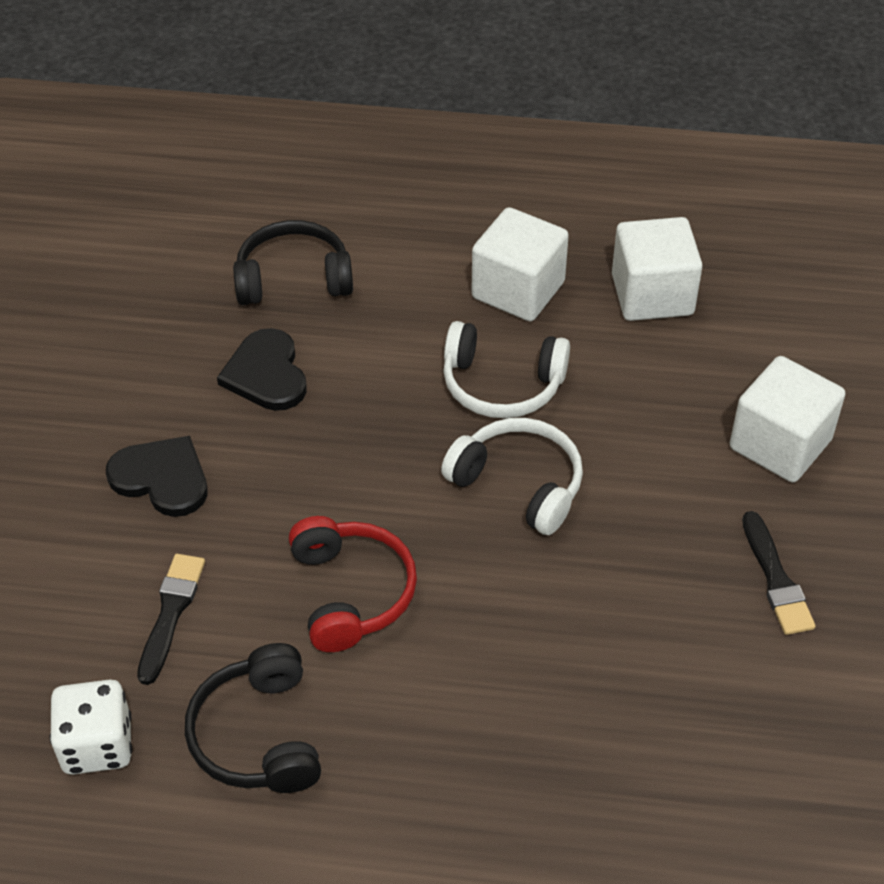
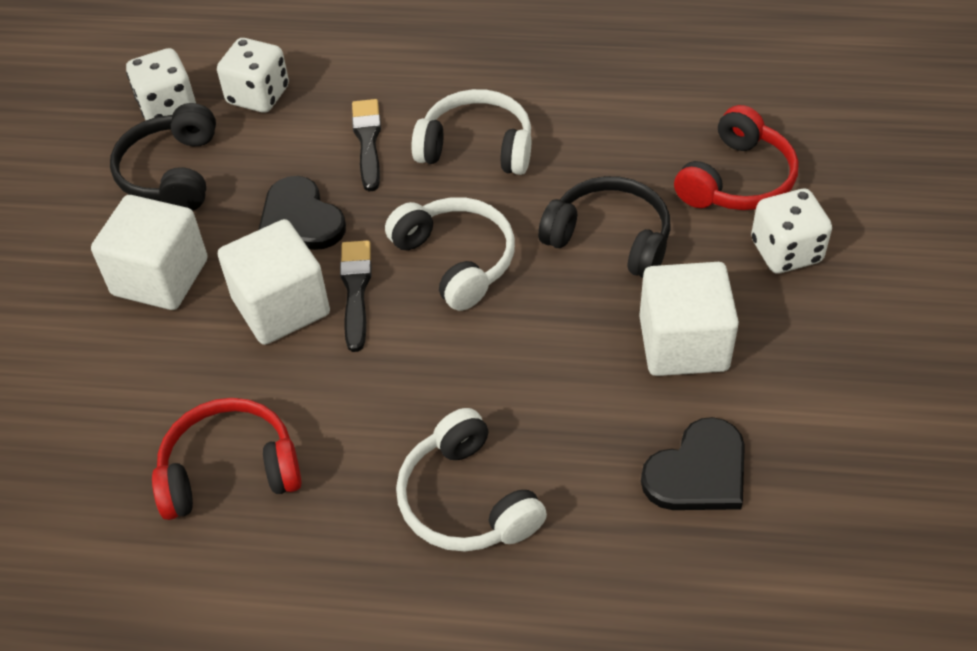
red headphones: [289,516,417,652] = 1 -> [152,398,302,520] [674,105,799,210] = 2
white dice: [50,679,132,775] = 1 -> [126,48,196,120] [217,38,289,113] [751,189,832,274] = 3
white headphones: [441,418,583,535] [443,321,570,418] = 2 -> [385,197,515,311] [396,408,547,551] [411,89,531,175] = 3

